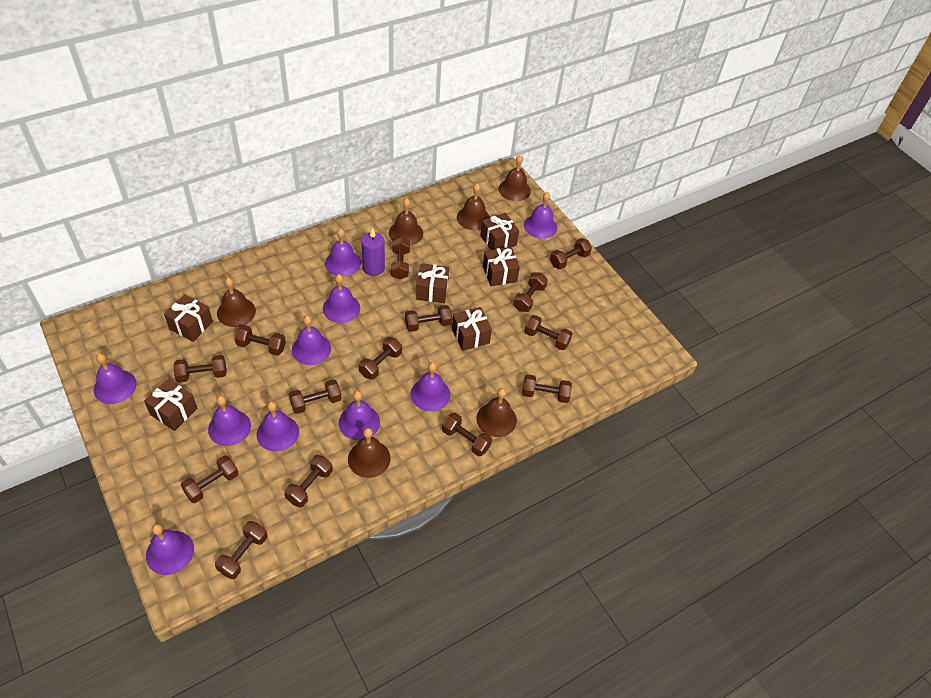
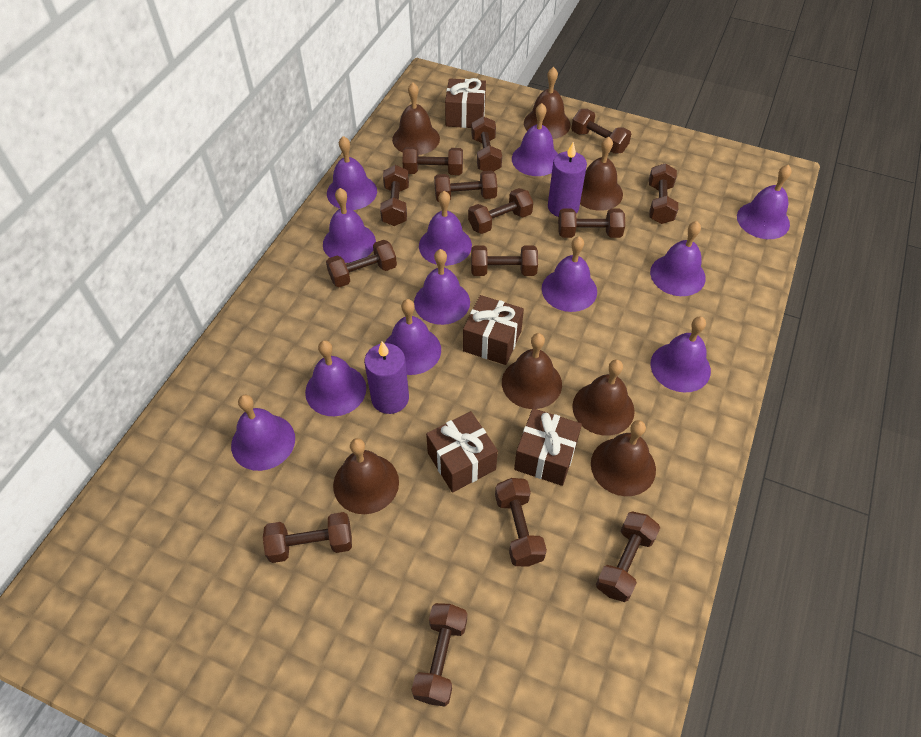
brown bell: [217,278,256,327] [348,428,391,478] [389,198,423,246] [457,183,490,230] [477,388,517,437] [499,155,531,201] = 6 -> [333,438,399,514] [392,82,440,155] [502,333,562,409] [524,67,571,139] [572,359,635,436] [580,137,623,211] [591,420,656,496] = 7
brown gift: [144,379,198,431] [164,294,213,342] [416,263,449,303] [452,307,492,351] [480,213,519,250] [483,247,520,286] = 6 -> [426,411,498,493] [445,78,486,128] [463,295,524,365] [514,408,582,486] = 4
purple bell: [94,353,137,404] [146,524,194,575] [208,395,251,446] [257,401,299,452] [292,316,331,365] [323,274,360,323] [325,228,361,277] [339,391,380,441] [411,362,450,411] [524,192,557,239] = 10 -> [231,395,295,471] [305,340,366,416] [323,188,376,263] [327,136,377,210] [385,299,441,375] [414,249,470,325] [419,191,472,266] [512,103,558,176] [542,237,597,312] [650,221,706,296] [651,316,711,392] [737,165,791,239] = 12
purple candle: [361,228,385,276] = 1 -> [364,341,409,414] [548,142,587,217] = 2

